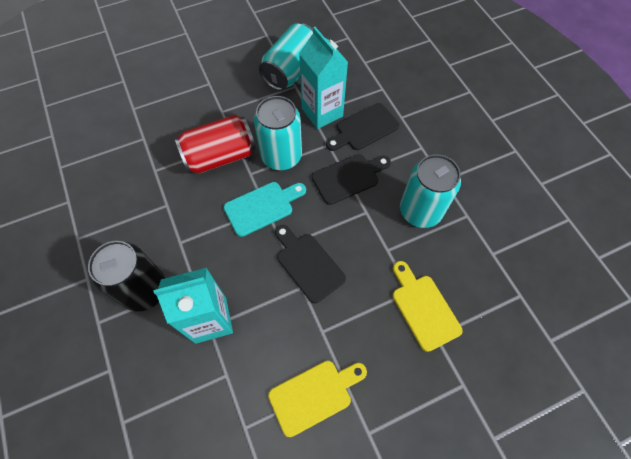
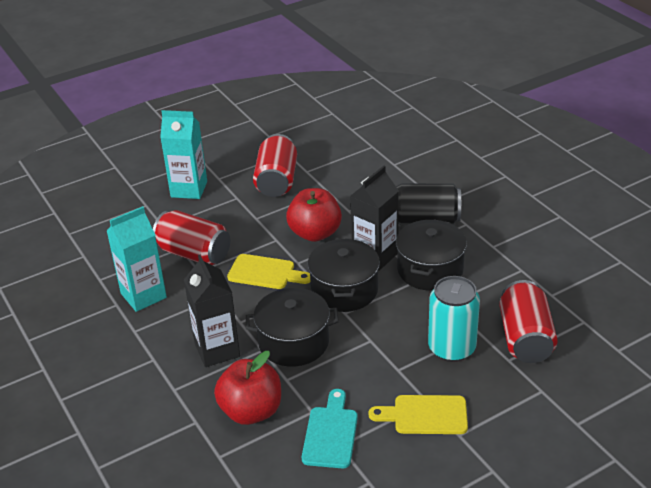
black carton: none = 0 -> [184,255,240,367] [350,166,399,271] = 2
black cutting board: [275,225,346,304] [312,154,391,205] [326,103,399,151] = 3 -> none = 0
black pot: none = 0 -> [246,288,339,367] [308,239,380,312] [396,220,467,291] = 3
red apple: none = 0 -> [214,351,281,425] [286,188,342,242] = 2
red can: [175,115,256,173] = 1 -> [153,210,230,265] [253,134,297,197] [499,280,558,363] = 3
turquoise can: [254,96,302,170] [259,23,313,91] [400,154,461,228] = 3 -> [428,276,480,362] = 1

